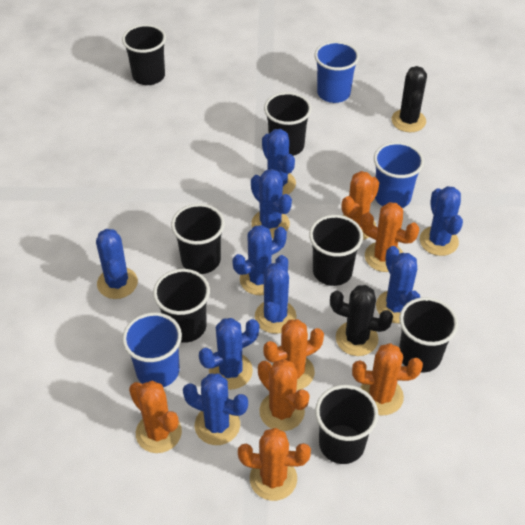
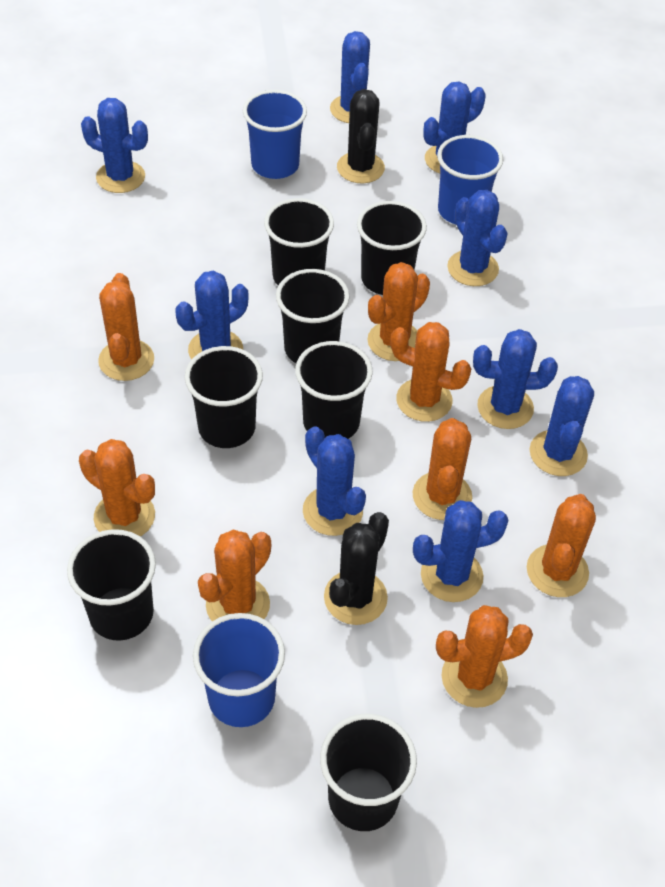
orange cactus: [129,380,182,453] [238,428,311,501] [258,359,310,431] [263,319,324,391] [341,171,379,240] [352,343,423,415] [361,202,419,272] = 7 -> [79,439,155,537] [98,273,154,381] [198,529,271,621] [367,262,430,361] [390,322,471,422] [413,418,472,520] [436,605,533,708] [527,494,596,597] = 8

